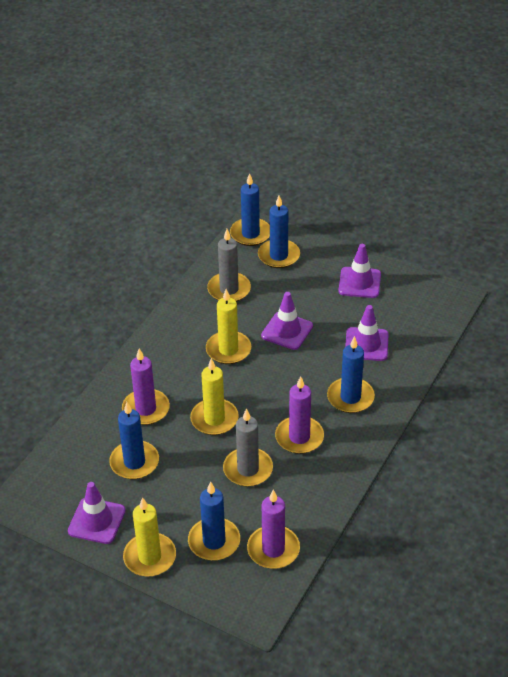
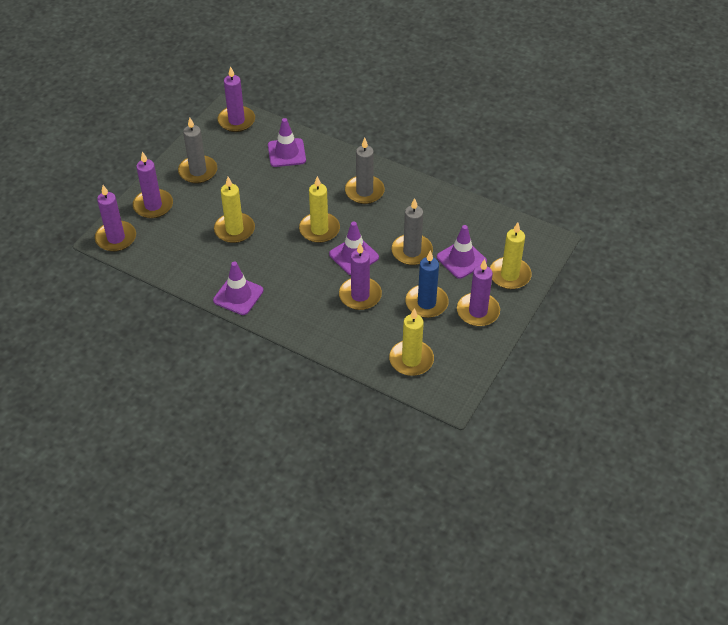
blue candle: [109,402,159,479] [188,481,240,560] [230,173,270,246] [258,196,300,268] [327,336,375,413] = 5 -> [405,250,449,318] = 1
grey candle: [207,229,251,302] [223,408,273,487] = 2 -> [178,118,217,184] [345,138,385,204] [391,198,433,265] = 3
purple candle: [122,348,170,425] [247,490,300,569] [275,376,324,454] = 3 -> [95,185,136,252] [133,151,173,218] [218,66,255,132] [339,243,382,310] [457,259,500,326] = 5
yellow candle: [123,497,176,577] [190,358,239,435] [206,289,251,364] = 3 -> [214,177,255,243] [299,176,340,243] [389,308,434,376] [490,222,532,289] = 4

